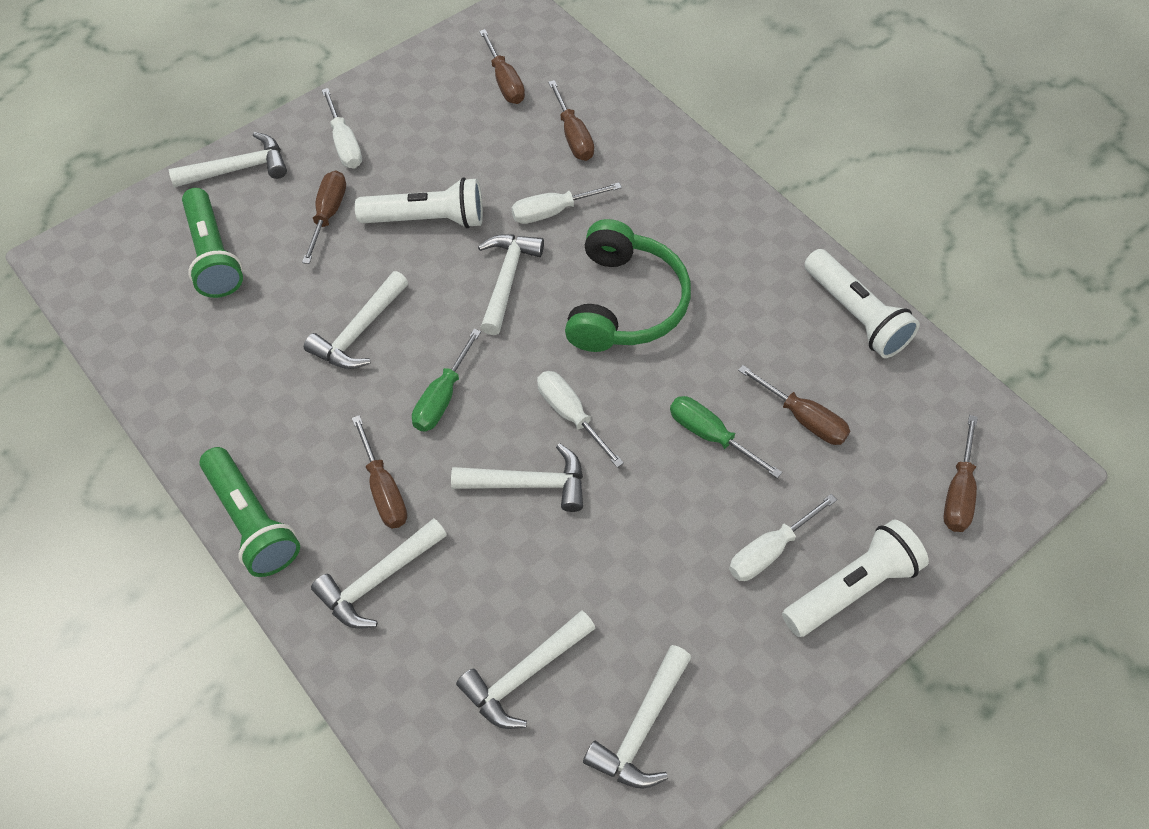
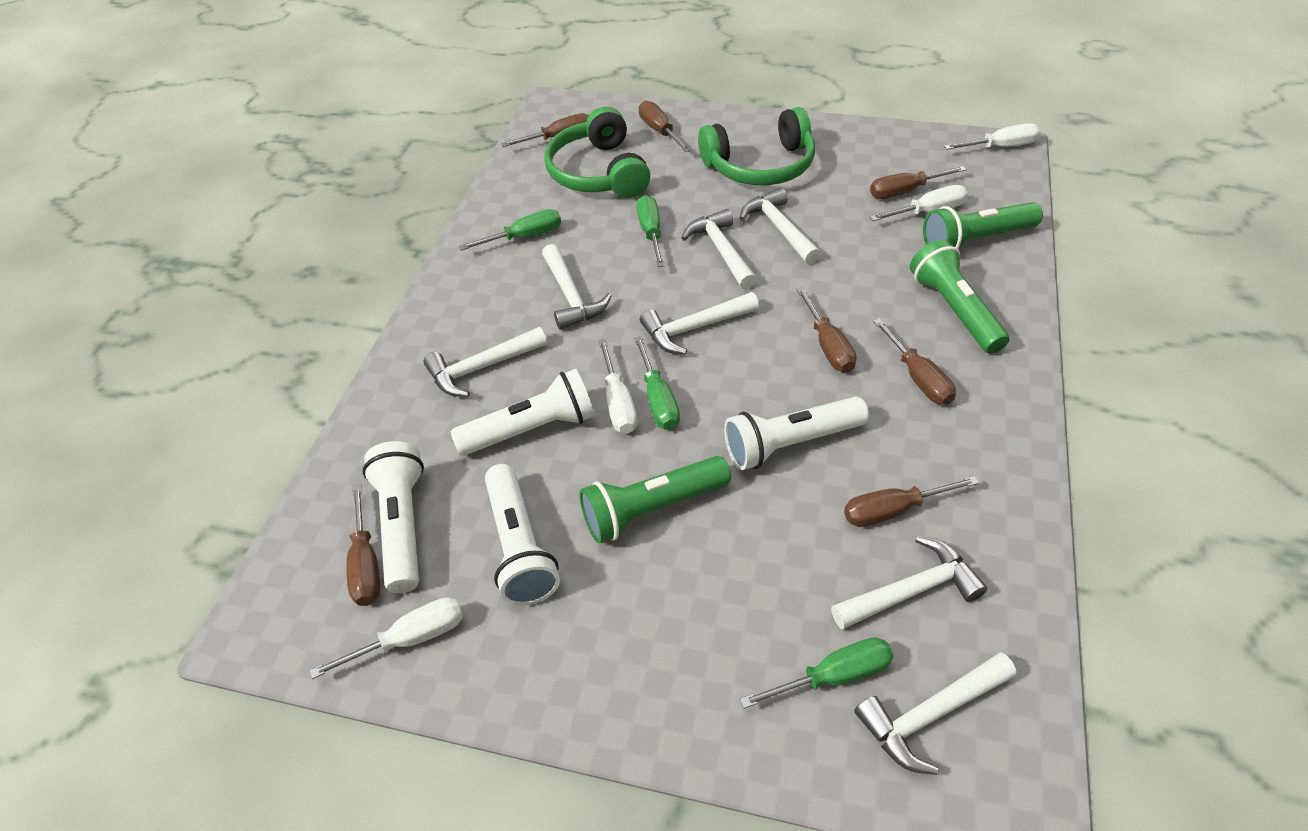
brown screwdriver: [302,170,346,264] [352,415,407,528] [479,29,525,104] [548,80,594,161] [738,365,850,445] [943,415,978,532] = 6 -> [347,484,380,606] [501,113,589,147] [639,101,691,152] [796,287,856,373] [844,476,979,527] [870,166,967,199] [873,318,956,405] = 7
green flashlight: [182,188,243,298] [200,447,300,577] = 2 -> [579,456,731,543] [910,240,1009,354] [923,202,1043,249] = 3
green headphones: [565,219,691,352] = 1 -> [544,107,650,198] [698,107,815,185] = 2
green screwdriver: [412,329,481,432] [670,396,782,478] = 2 -> [459,209,561,251] [634,336,680,430] [636,195,665,267] [740,637,893,709] = 4
white flashlight: [355,177,483,229] [782,519,929,637] [804,249,920,358] = 3 -> [363,441,424,593] [450,369,595,456] [485,464,560,606] [724,397,869,470] = 4

